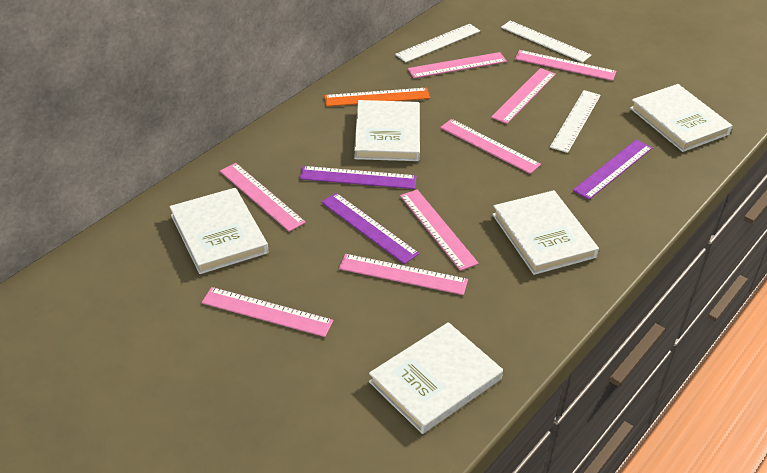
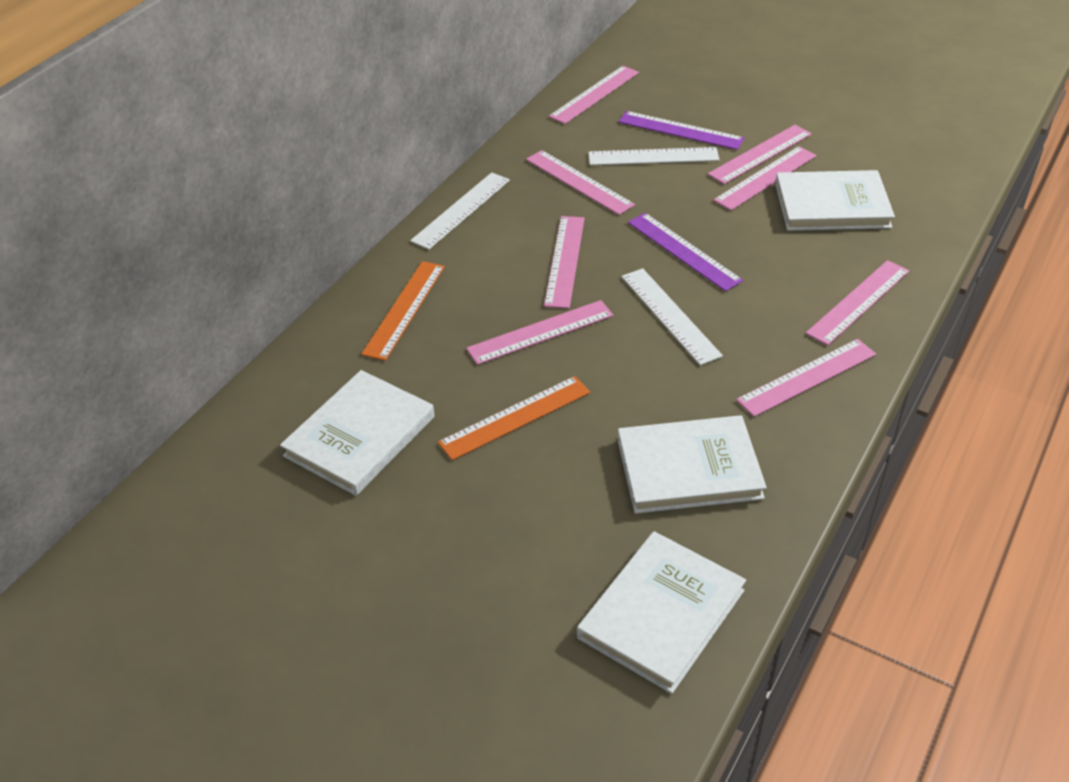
orange ruler: [324,88,430,107] = 1 -> [361,261,445,361] [438,376,590,460] = 2
purple ruler: [300,166,416,189] [321,193,419,264] [573,139,652,200] = 3 -> [618,111,744,150] [628,213,743,292] = 2
white book: [170,188,268,274] [354,100,420,161] [369,322,503,434] [492,190,599,275] [630,84,733,152] = 5 -> [280,370,435,496] [577,531,746,694] [617,415,767,514] [775,170,895,231] = 4

